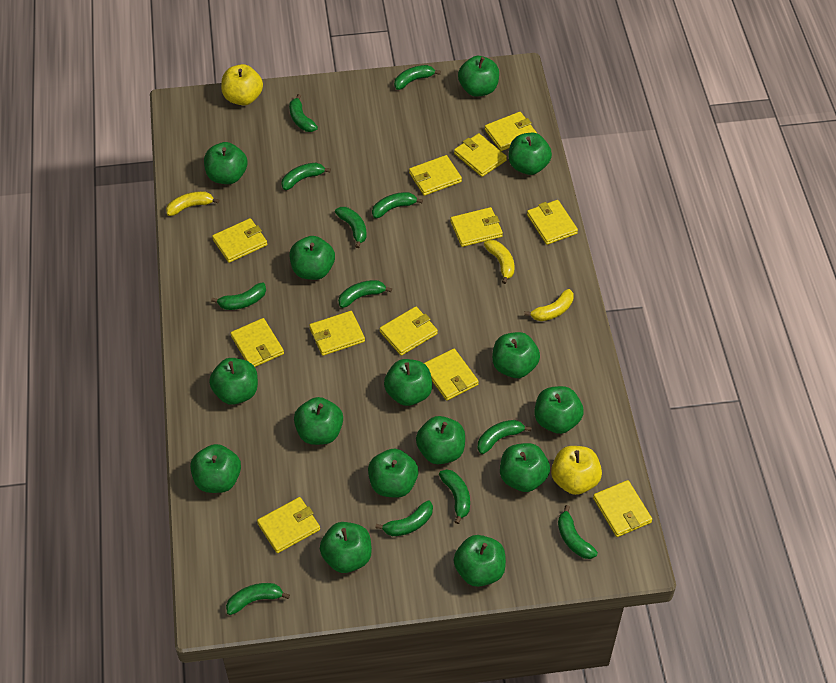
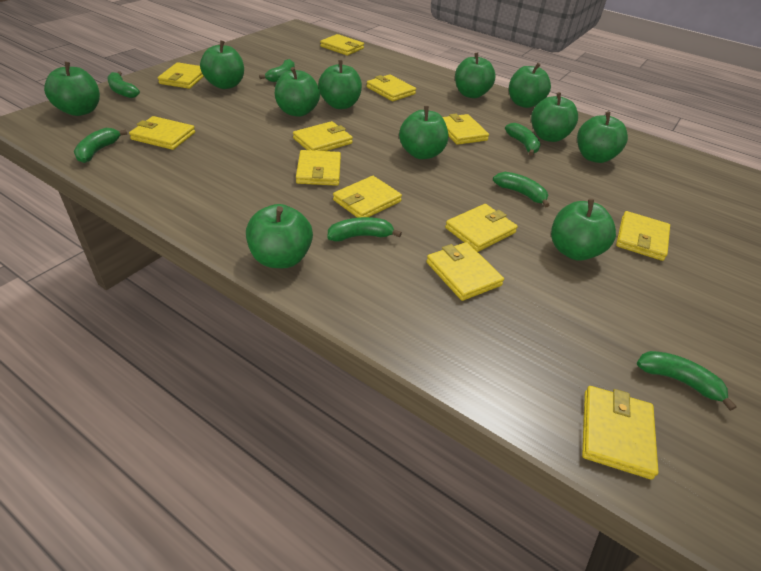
green apple: [190,444,241,493] [204,142,248,184] [209,358,258,405] [290,236,335,280] [294,397,343,445] [320,522,372,573] [368,449,418,498] [384,359,432,406] [416,416,465,464] [454,535,506,587] [458,56,499,97] [492,332,540,378] [500,443,550,492] [509,133,552,175] [534,386,584,434] = 15 -> [44,62,100,116] [200,40,244,89] [246,204,313,268] [275,67,320,117] [318,60,362,109] [399,106,448,159] [455,52,496,98] [509,63,551,108] [531,92,578,142] [551,199,616,261] [577,112,628,163] = 11
green banana: [211,283,266,310] [226,583,290,615] [281,163,331,190] [289,94,318,132] [335,207,367,248] [338,280,392,308] [372,192,423,218] [375,501,433,536] [394,65,441,90] [439,469,470,524] [477,420,531,454] [558,505,598,559] = 12 -> [74,128,128,163] [107,71,140,98] [259,59,295,82] [327,217,402,242] [493,172,549,207] [505,123,541,156] [637,351,737,411] = 7
yellow apple: [221,64,263,105] [551,446,602,495] = 2 -> none = 0
yellow banana: [166,191,219,216] [484,240,514,284] [524,289,574,321] = 3 -> none = 0

